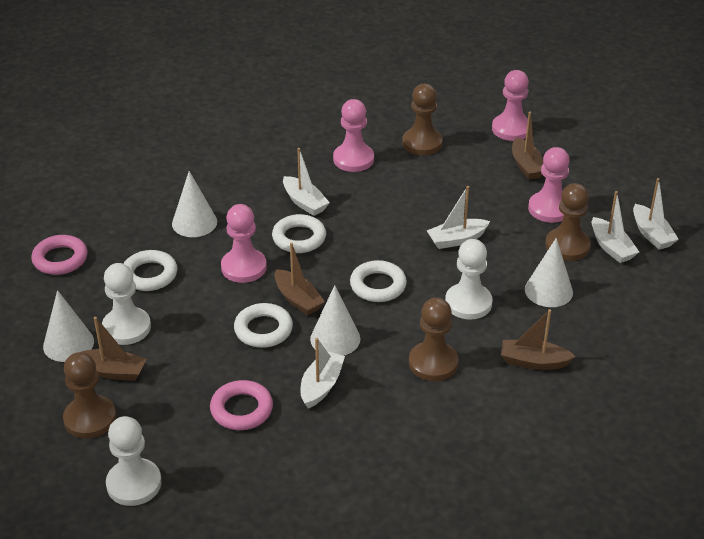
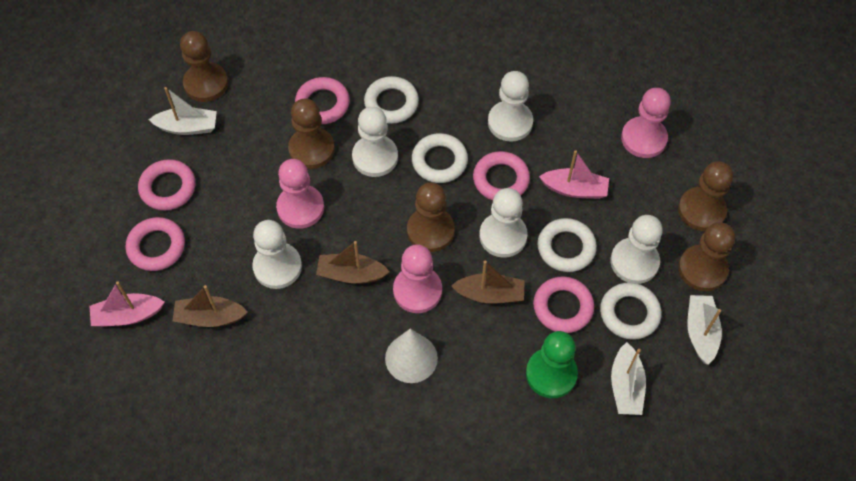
brown boat: [82,317,146,381] [274,242,325,316] [501,309,576,370] [512,112,543,180] = 4 -> [173,285,248,327] [316,241,390,284] [451,261,525,304] = 3
brown pawn: [63,352,116,439] [402,84,443,155] [409,297,459,381] [545,183,591,261] = 4 -> [180,31,228,102] [288,99,335,169] [407,183,455,252] [678,161,733,231] [678,222,735,291] = 5
green pawn: none = 0 -> [526,331,578,398] = 1
pink boat: none = 0 -> [90,282,165,327] [539,150,609,199] = 2
pink pawn: [221,204,267,283] [333,99,374,172] [492,70,529,141] [528,147,570,223] = 4 -> [276,159,324,229] [393,244,442,313] [621,88,671,158] = 3
pink ring: [31,235,88,275] [210,380,273,430] = 2 -> [125,217,185,271] [138,159,196,211] [295,77,350,124] [473,151,530,200] [533,276,594,333] = 5
white boat: [283,148,330,216] [301,338,345,409] [427,186,490,249] [592,191,639,263] [633,178,679,250] = 5 -> [149,87,217,135] [611,342,646,415] [687,295,722,365] = 3
white cone: [43,290,94,362] [172,171,217,237] [310,285,360,356] [525,238,573,307] = 4 -> [385,329,438,383] = 1
white pawn: [102,263,151,345] [106,416,162,506] [445,239,492,320] = 3 -> [252,220,302,289] [352,107,398,177] [479,188,528,258] [488,71,533,142] [610,215,663,284] = 5

